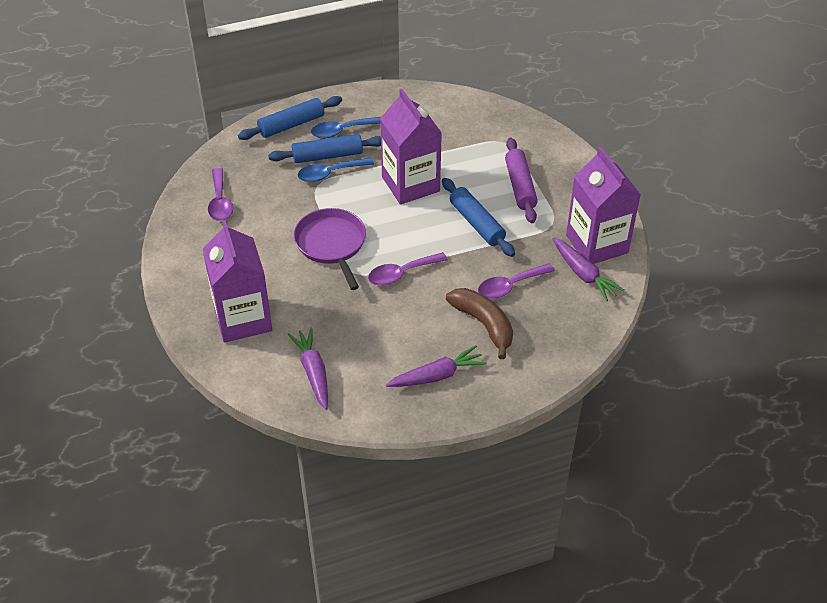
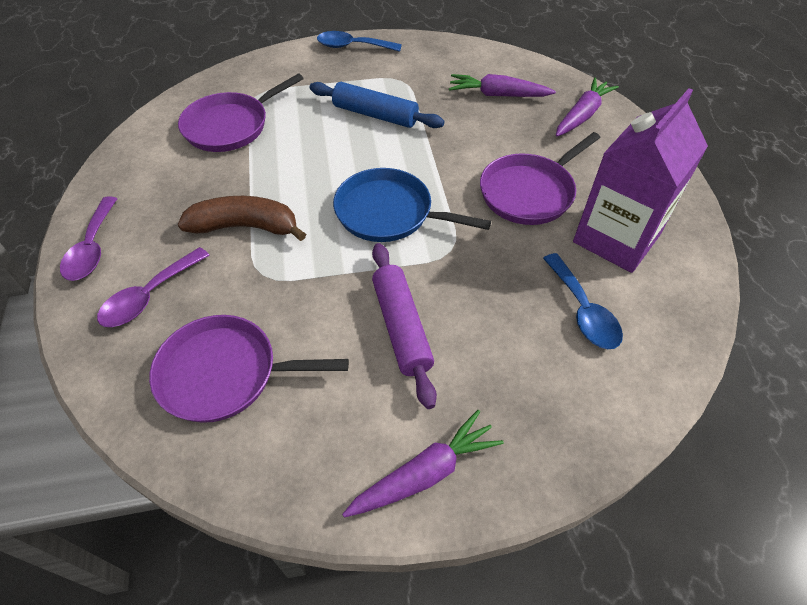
blue pan: none = 0 -> [333,168,491,242] = 1
blue rolling pin: [238,96,342,140] [268,134,381,163] [442,178,515,257] = 3 -> [309,82,444,128] = 1
purple carton: [202,220,272,343] [380,89,442,204] [566,147,641,264] = 3 -> [573,88,708,273] = 1
purple pan: [294,208,366,290] = 1 -> [149,315,349,423] [178,73,304,152] [480,132,601,225] = 3
purple spoon: [208,168,233,221] [368,252,448,286] [478,263,555,299] = 3 -> [60,197,118,281] [97,247,210,327] = 2

